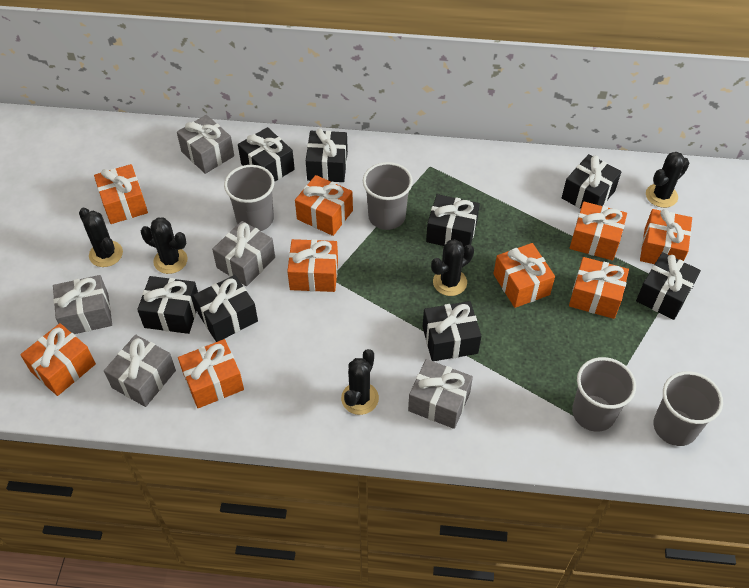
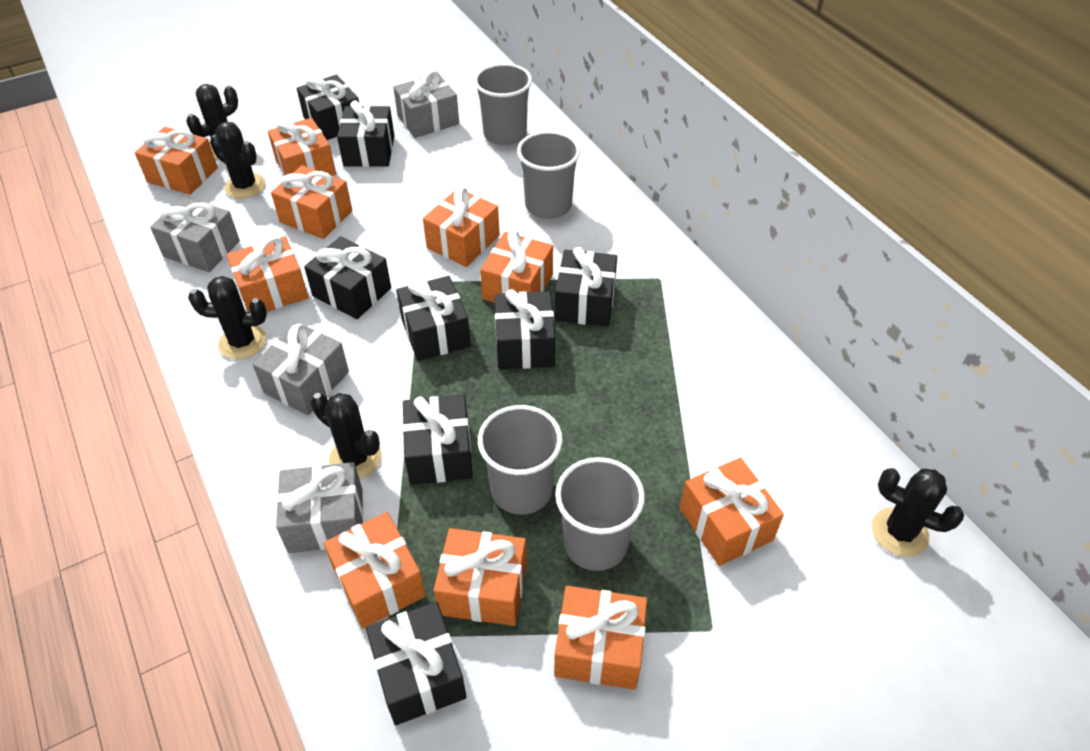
grey gift: [53,275,112,334] [104,335,176,407] [177,115,234,174] [212,221,275,286] [408,359,473,429] = 5 -> [150,197,240,272] [253,322,349,415] [276,462,364,553] [393,70,459,138] = 4
orange gift: [20,323,96,396] [94,164,148,224] [178,339,244,408] [287,239,338,292] [295,175,353,236] [493,243,555,308] [569,257,629,319] [570,202,627,261] [640,209,692,264] = 9 -> [135,127,218,195] [226,236,308,312] [268,118,336,176] [271,165,353,239] [324,512,426,629] [423,187,500,267] [433,528,527,626] [480,231,553,303] [554,586,647,690] [680,458,784,566] = 10

